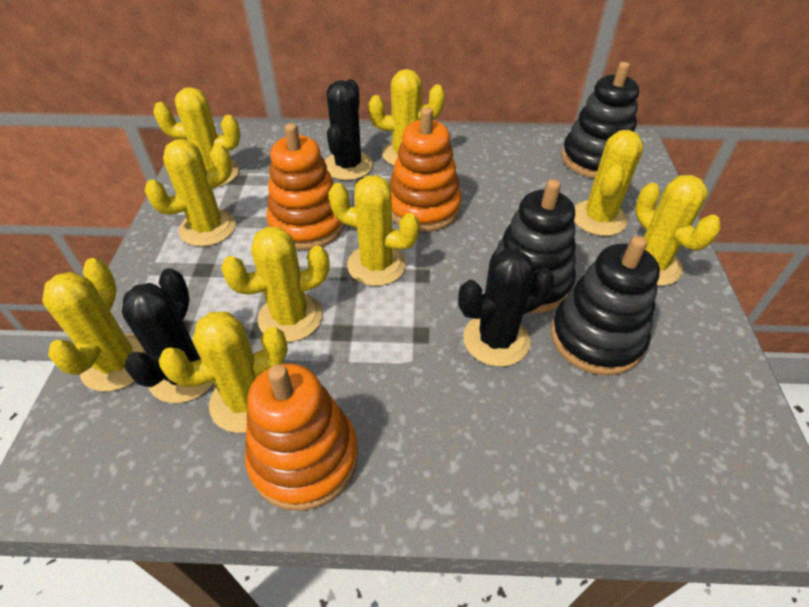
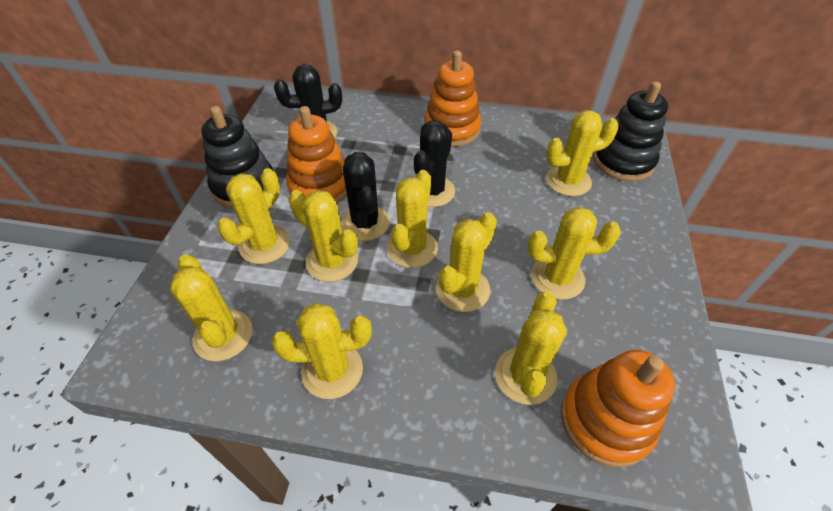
black stacking toy: [487,179,576,313] [551,236,660,375] [562,62,639,178] = 3 -> [202,106,273,208] [593,81,668,181] = 2

